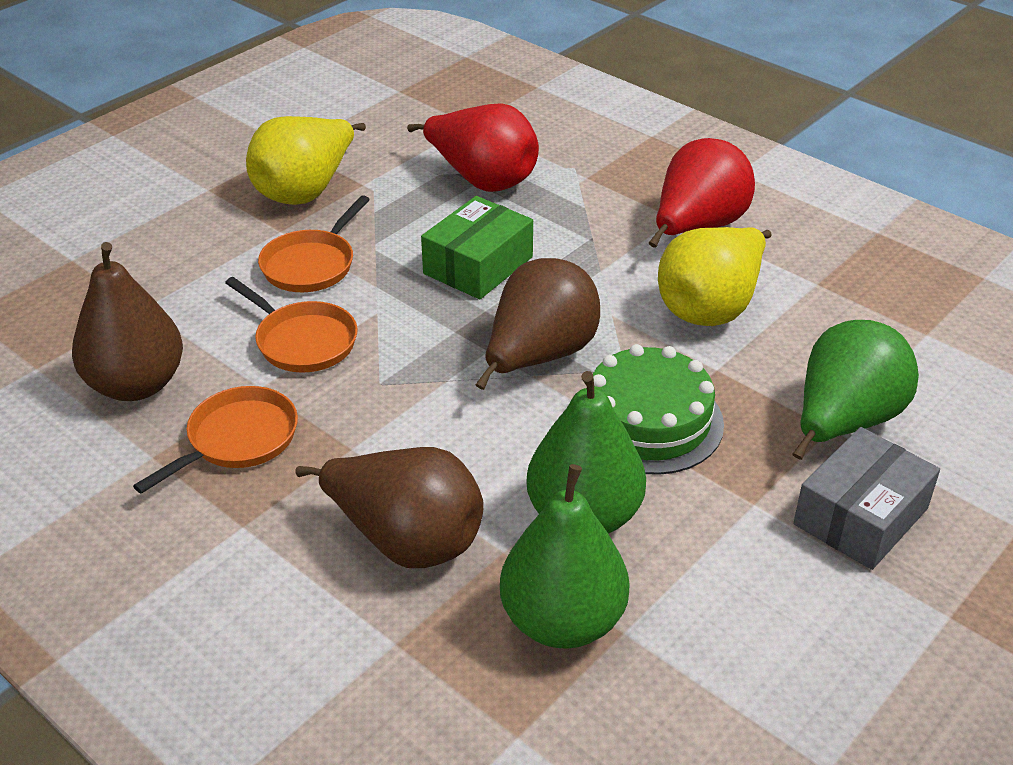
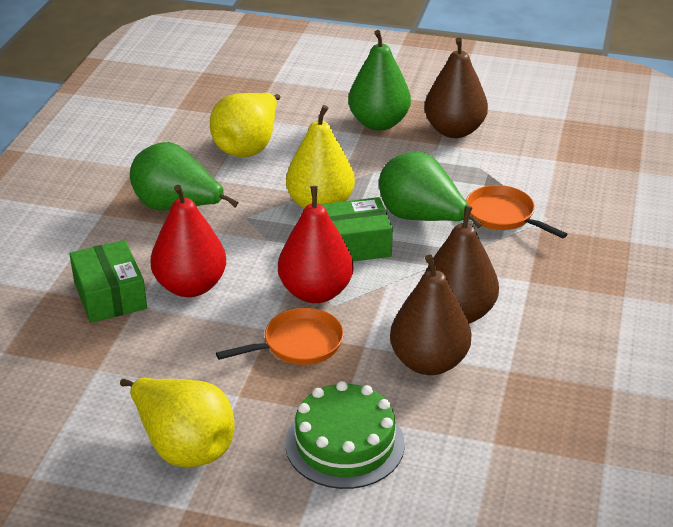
green box: [421,196,533,299] = 1 -> [69,240,147,323] [321,197,393,261] = 2
grey box: [794,427,940,570] = 1 -> none = 0
orange pan: [133,386,298,494] [225,277,358,373] [258,195,370,292] = 3 -> [216,308,344,365] [466,185,567,238] = 2
yellow pear: [246,116,366,205] [658,227,772,326] = 2 -> [120,378,235,467] [210,93,280,157] [286,105,355,209] = 3

